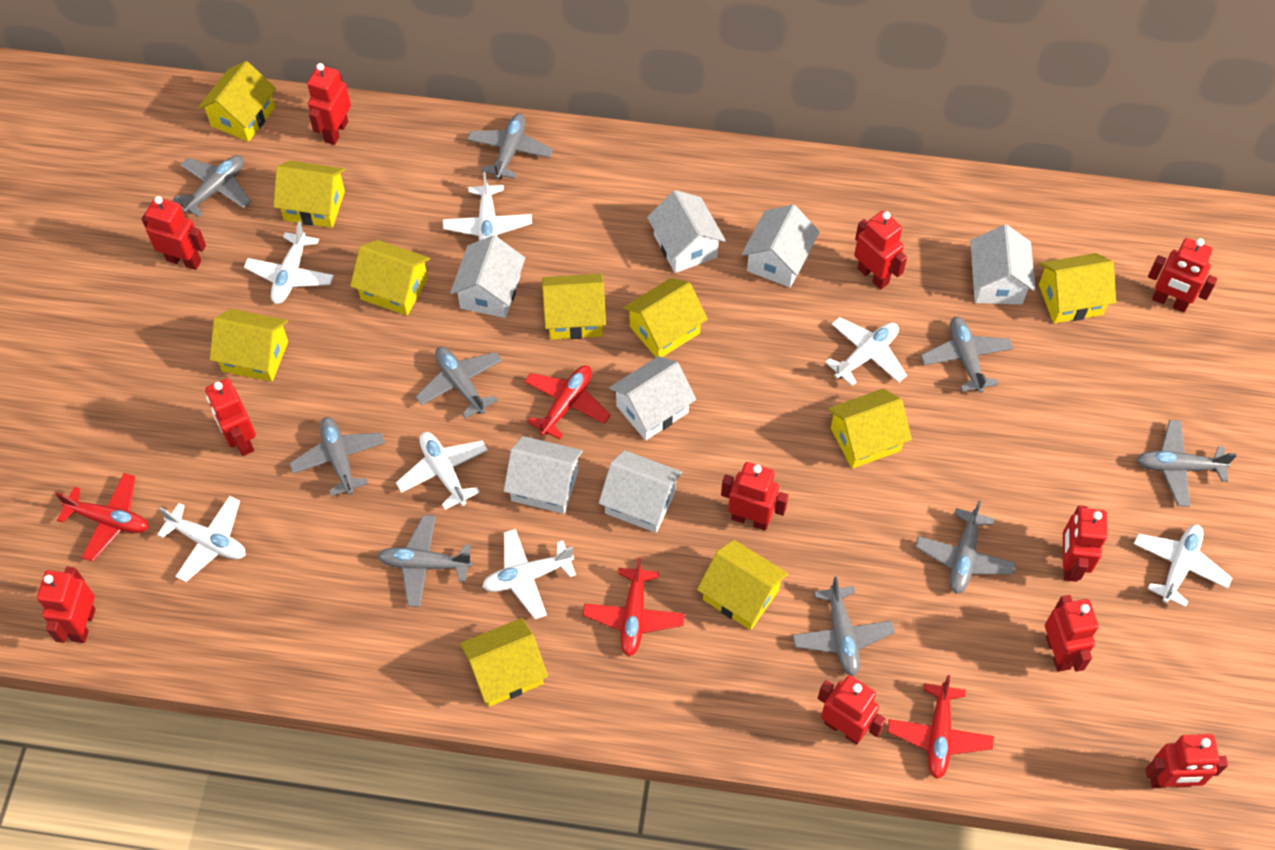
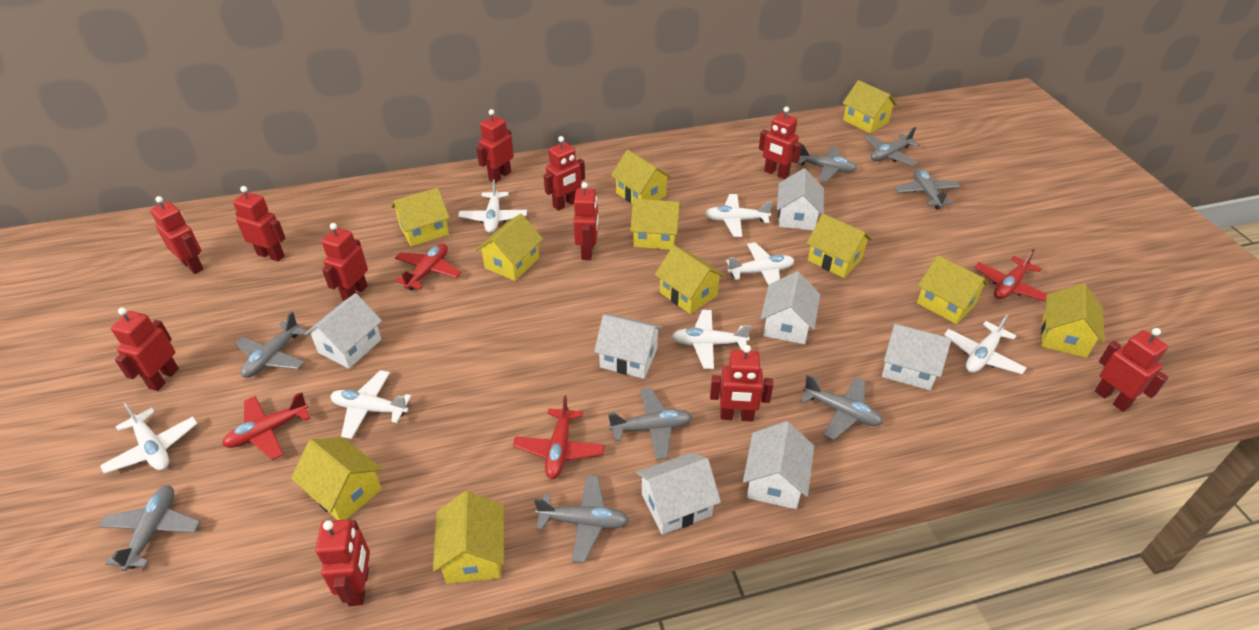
grey plane: [173,155,251,218] [289,417,385,496] [378,515,472,607] [415,347,502,419] [467,113,553,179] [792,576,895,676] [915,501,1015,594] [920,317,1013,393] [1136,420,1237,507] = 9 -> [99,485,201,571] [235,312,308,378] [534,475,629,563] [608,388,693,460] [797,144,857,182] [800,375,883,440] [865,127,920,166] [895,168,960,210] = 8
yellow house: [198,61,276,142] [210,309,288,382] [273,160,345,228] [350,240,430,316] [460,618,548,707] [542,274,606,340] [623,278,708,357] [697,540,788,630] [828,388,912,469] [1039,253,1116,323] = 10 -> [291,437,382,520] [391,188,450,247] [433,491,504,584] [476,214,543,281] [611,150,672,204] [630,199,681,250] [655,245,725,314] [806,214,872,278] [842,80,897,133] [917,255,989,324] [1041,283,1105,358] = 11

